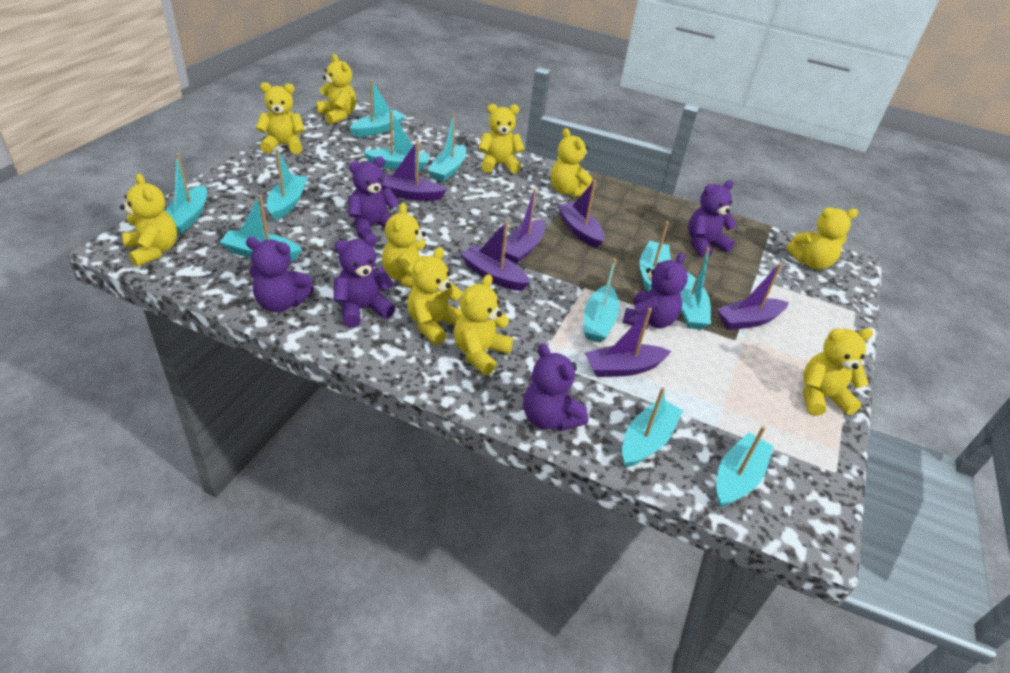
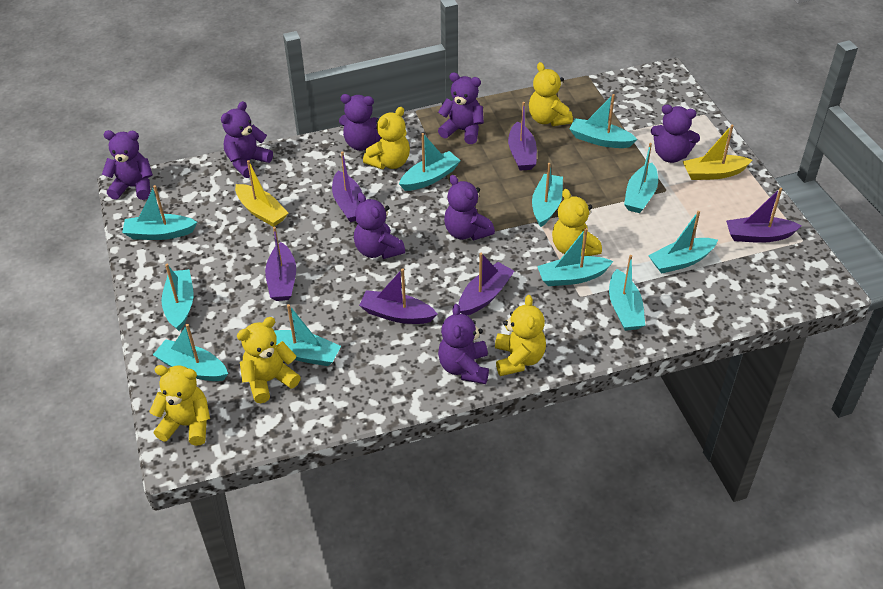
purple teddy bear: [246,237,314,312] [334,234,395,328] [348,156,400,240] [523,343,588,431] [622,253,688,329] [688,180,737,258] = 6 -> [102,130,153,200] [221,101,273,178] [339,94,381,151] [354,192,405,259] [438,72,484,144] [438,304,489,384] [444,175,495,240] [651,104,700,163] = 8
yellow boat: none = 0 -> [235,160,288,227] [683,125,752,180] = 2
yellow teddy bear: [120,174,177,267] [256,82,305,154] [316,54,356,125] [382,203,426,288] [407,247,462,345] [454,274,513,375] [478,104,524,174] [551,128,593,197] [786,207,858,270] [803,328,873,416] = 10 -> [149,365,210,446] [237,317,301,403] [363,107,410,169] [495,295,546,376] [529,62,573,126] [552,189,602,256] = 6

